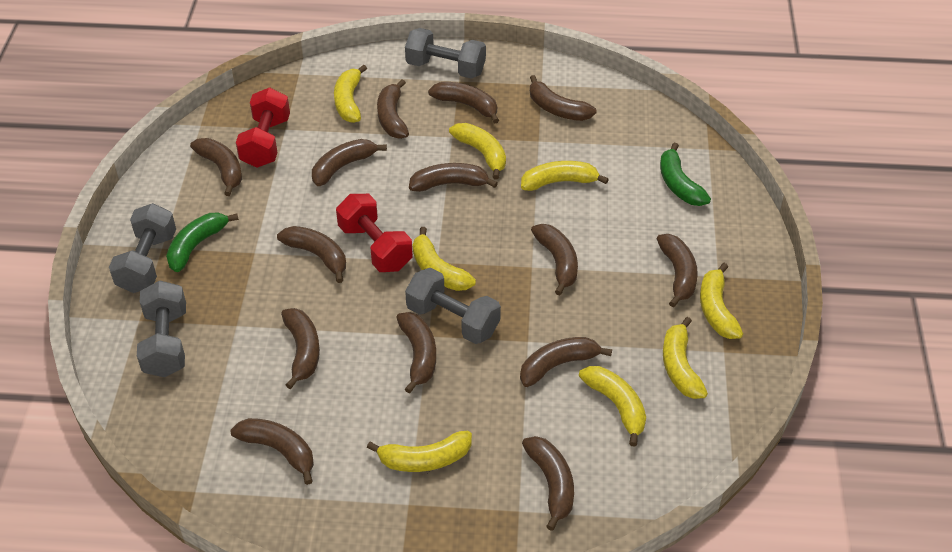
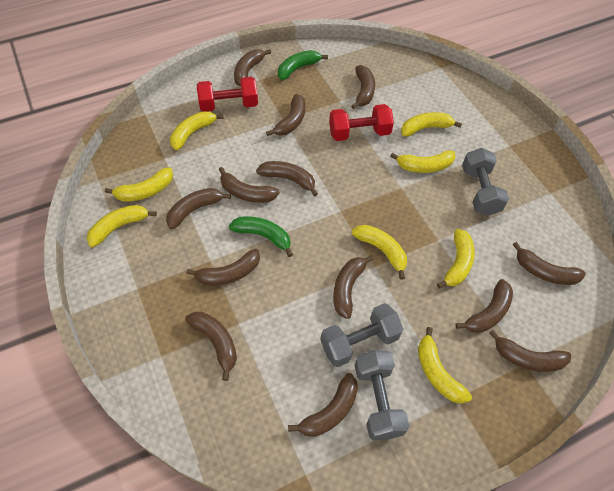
brown banana: [190,138,242,196] [230,418,314,485] [277,226,346,283] [281,308,320,389] [312,139,387,186] [377,79,409,139] [396,312,436,394] [409,163,498,192] [428,82,499,123] [520,337,612,387] [522,436,574,531] [530,75,597,121] [531,224,578,296] [656,234,698,307] = 14 -> [166,188,231,229] [185,312,237,381] [186,249,260,286] [219,167,279,203] [234,49,271,87] [256,161,318,197] [266,94,305,136] [288,373,358,437] [333,255,374,319] [351,65,375,109] [455,279,513,333] [489,330,571,372] [513,242,586,285] = 13
grey dumbbell: [109,203,176,293] [137,280,186,377] [405,28,486,79] [405,268,501,344] = 4 -> [321,303,403,367] [355,350,409,440] [462,148,509,216] = 3

